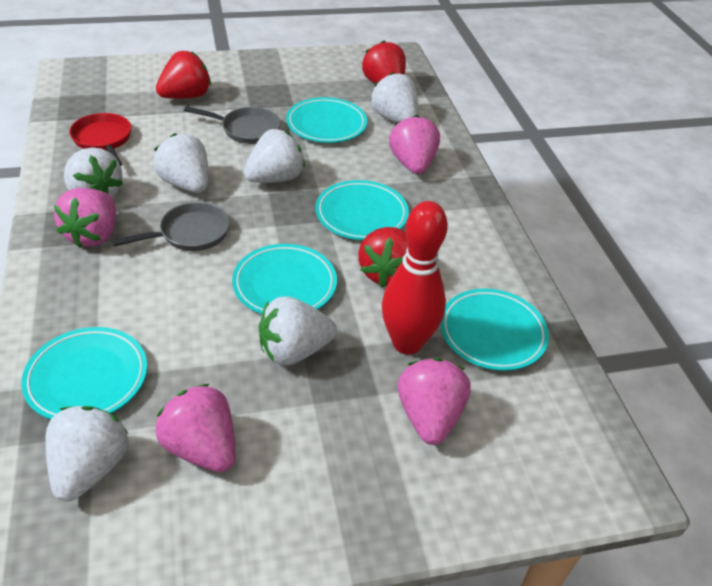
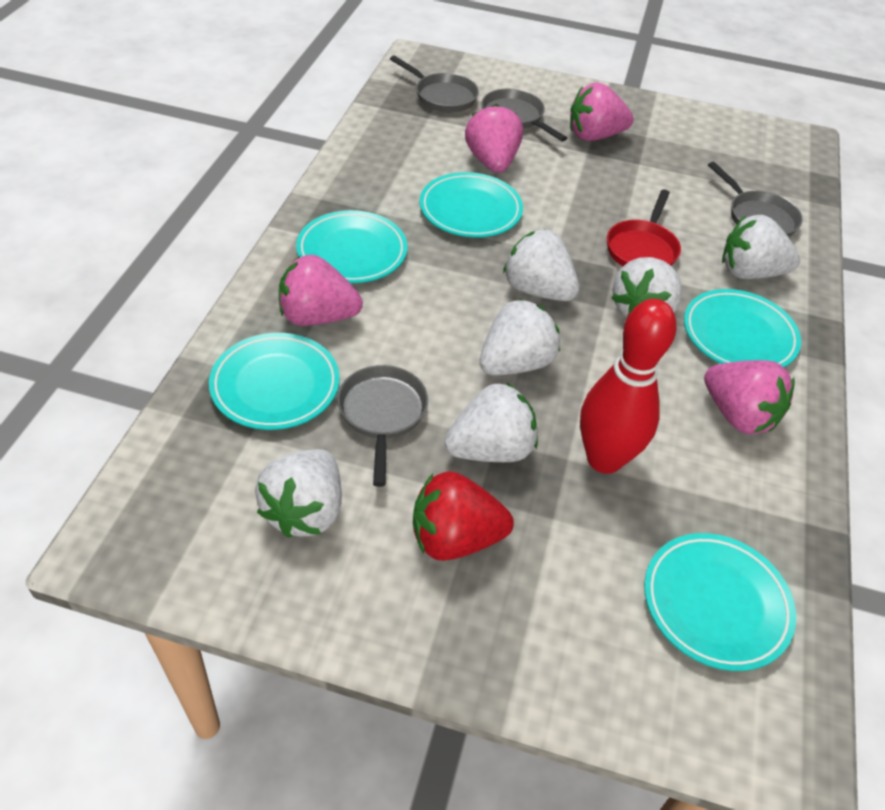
grey pan: [111,202,230,251] [184,106,281,144] = 2 -> [337,365,428,487] [390,55,479,112] [481,89,567,142] [708,162,803,237] = 4
red strawberry: [156,51,211,99] [358,227,408,288] [362,40,406,84] = 3 -> [413,471,514,561] = 1

